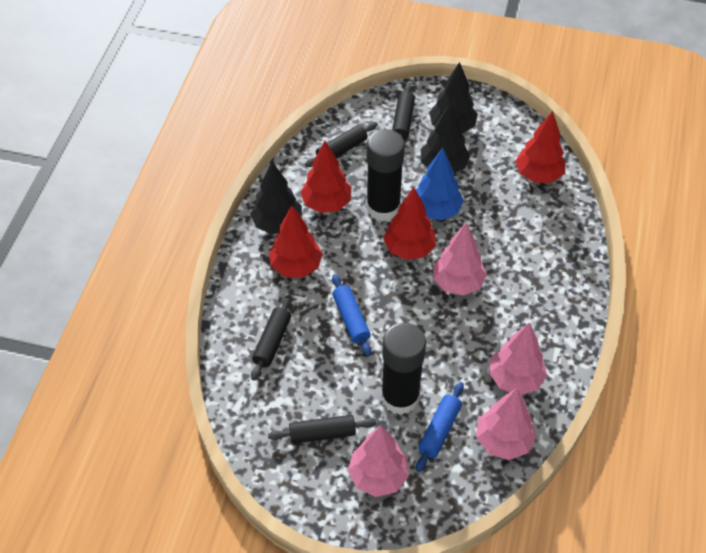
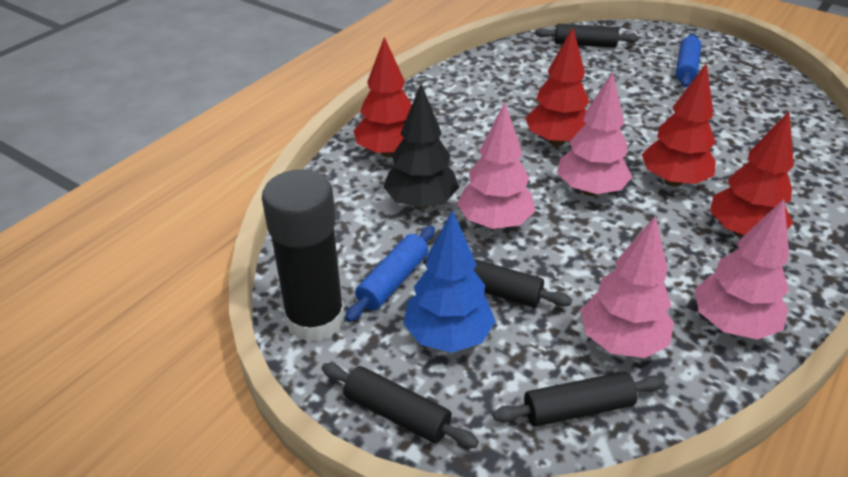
black glue stick: [366,129,405,222] [381,323,426,415] = 2 -> [262,170,345,342] = 1
black tree: [250,162,302,234] [421,102,470,173] [429,62,478,134] = 3 -> [383,84,459,209] = 1

